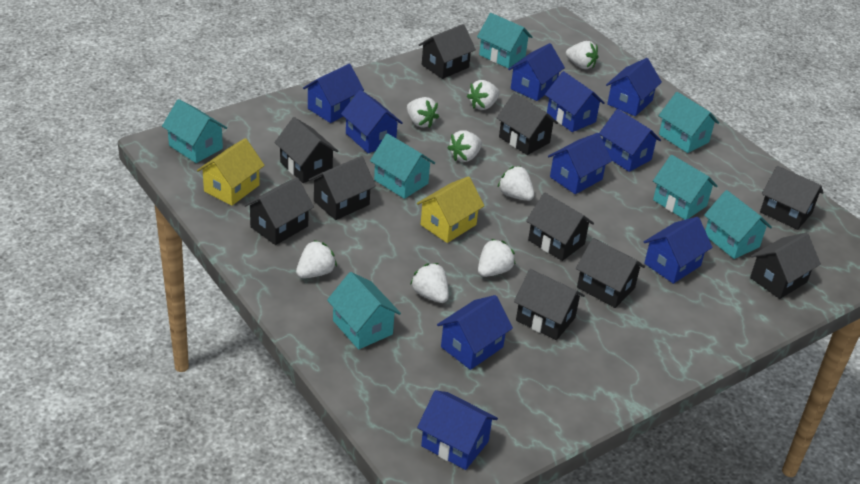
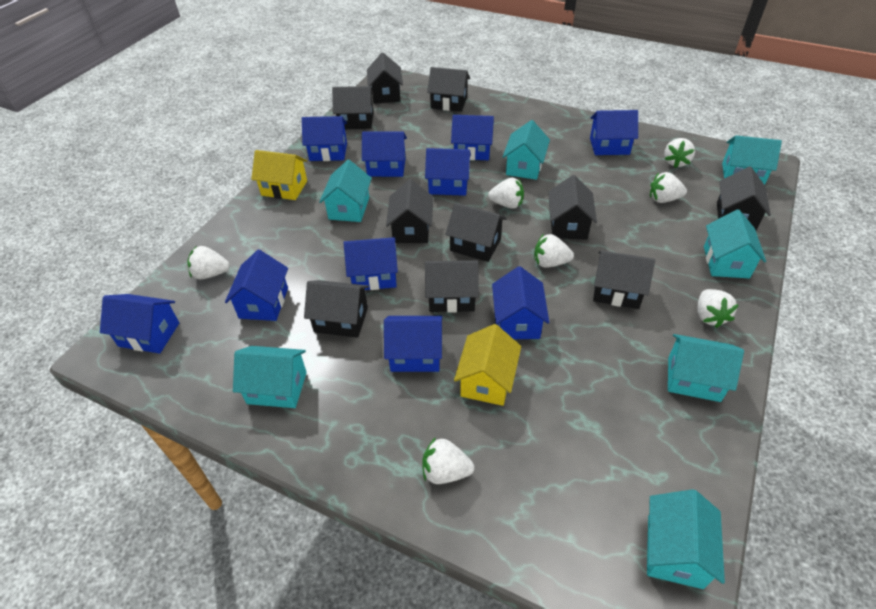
white strawberry: [296,240,337,278] [407,97,439,128] [410,263,449,303] [448,130,482,162] [467,80,500,110] [478,239,516,277] [498,166,534,201] [566,41,598,69] = 8 -> [187,246,230,279] [422,437,474,484] [488,177,524,209] [534,234,574,268] [650,172,687,203] [664,138,695,168] [697,289,739,328] = 7

